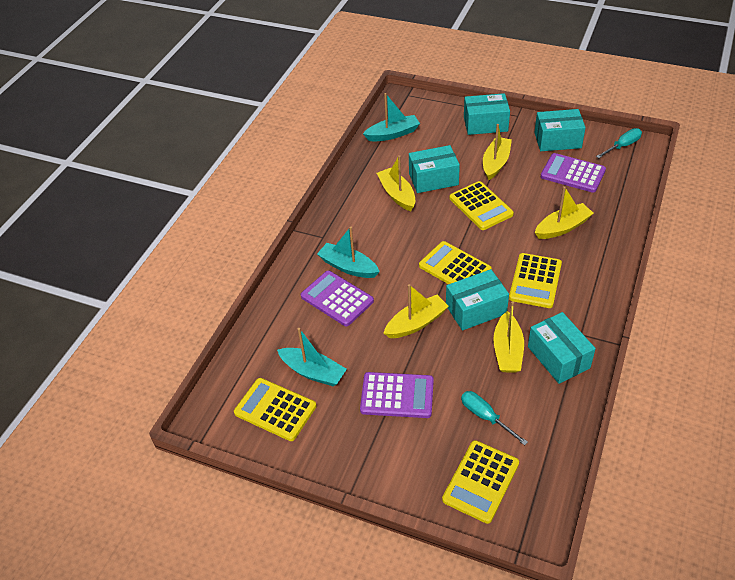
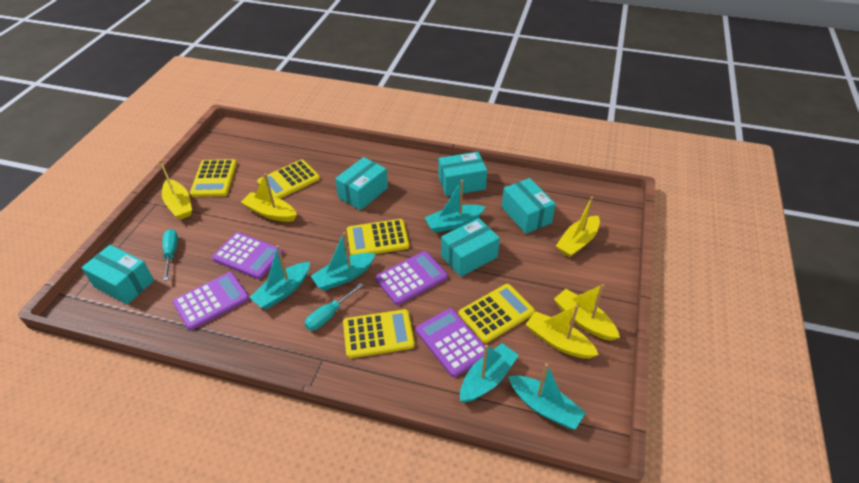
purple calculator: [301,271,374,326] [360,372,434,418] [541,153,606,193] = 3 -> [173,272,249,330] [212,232,284,279] [375,251,448,305] [416,308,485,377] = 4
turquoise boat: [277,328,347,386] [317,227,380,278] [363,93,420,141] = 3 -> [249,245,310,309] [311,232,375,291] [424,180,485,233] [460,343,519,403] [508,363,586,429] = 5

